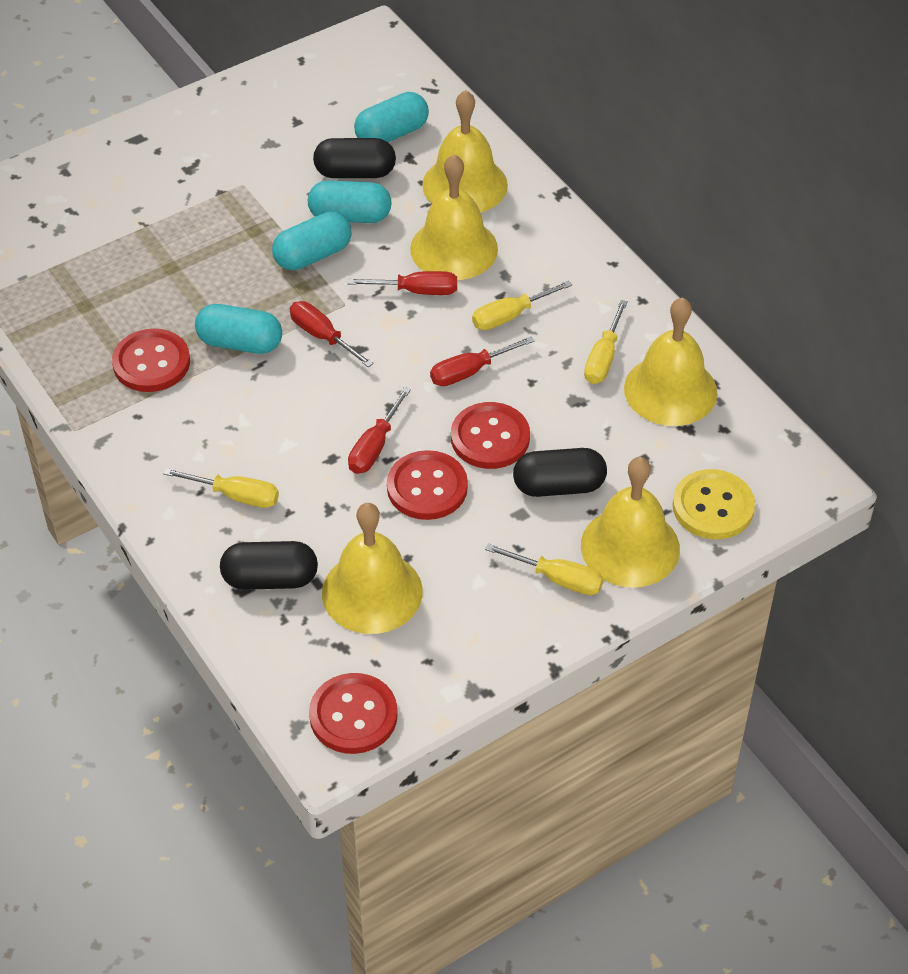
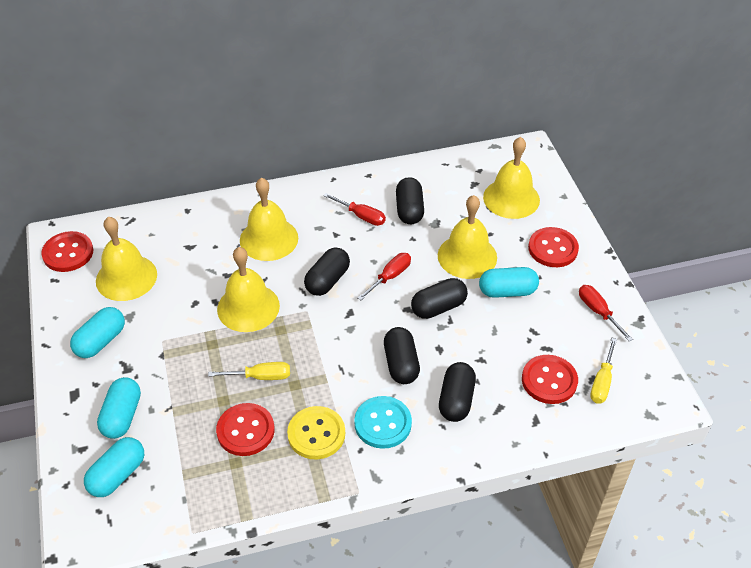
black capsule: [220,541,318,590] [313,138,396,178] [513,448,607,497] = 3 -> [304,248,350,296] [384,327,420,384] [396,177,424,224] [411,278,468,319] [439,362,476,422] = 5
red screwdriver: [290,301,374,367] [347,271,457,295] [348,387,411,474] [430,336,534,386] = 4 -> [323,193,386,226] [358,253,411,300] [579,285,633,342] = 3
turquoise button: none = 0 -> [354,396,412,449] = 1
yellow screwdriver: [163,468,279,508] [472,280,572,330] [485,543,604,595] [584,300,628,384] = 4 -> [208,362,290,380] [590,338,617,404] = 2

